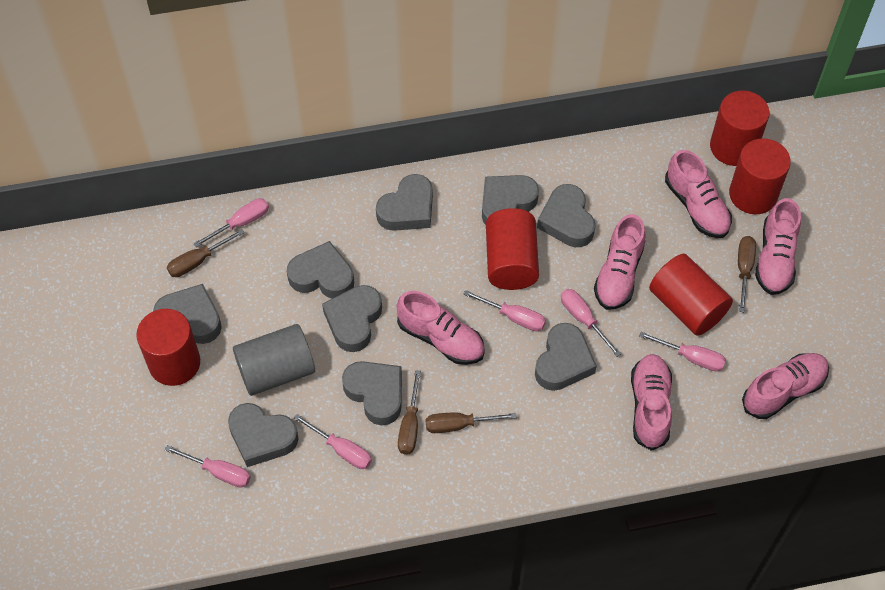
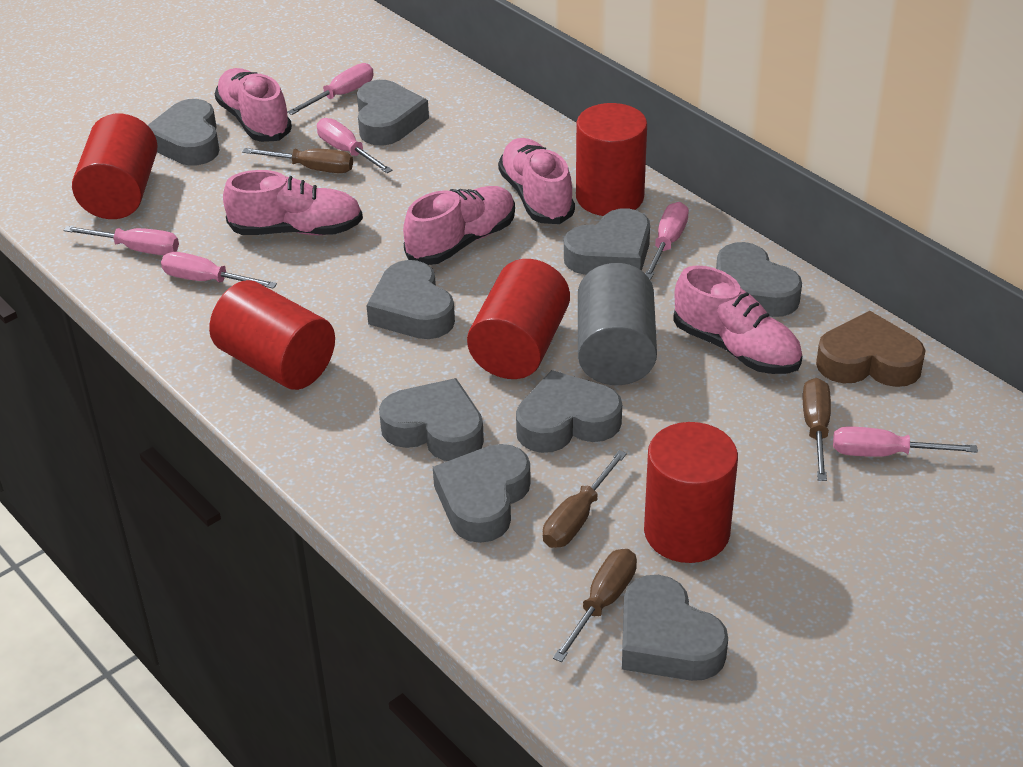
brown heart: none = 0 -> [816,311,926,387] = 1
pink shoe: [397,291,485,365] [594,214,646,310] [631,354,672,451] [665,150,732,238] [742,353,829,419] [755,198,801,295] = 6 -> [215,68,292,142] [223,170,363,235] [403,186,515,265] [498,138,575,224] [673,265,802,374] = 5

